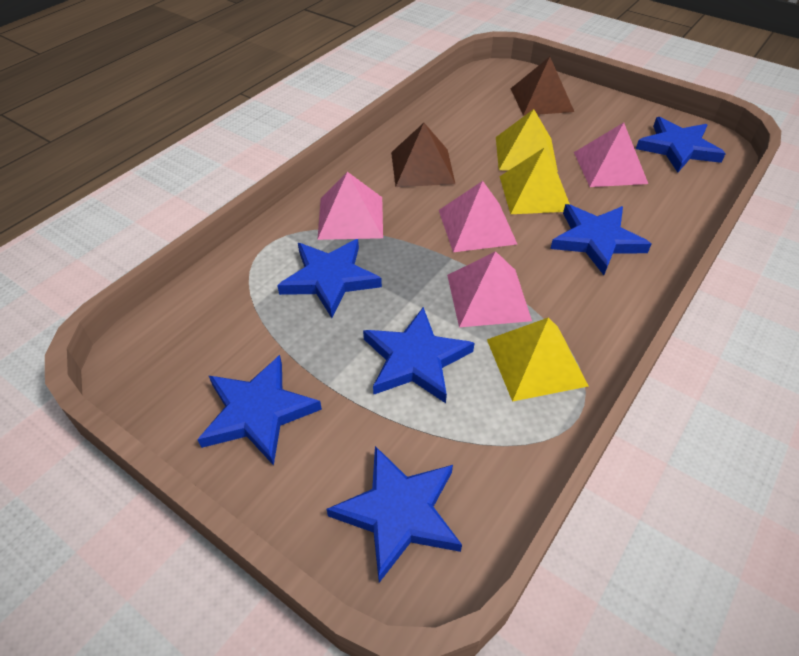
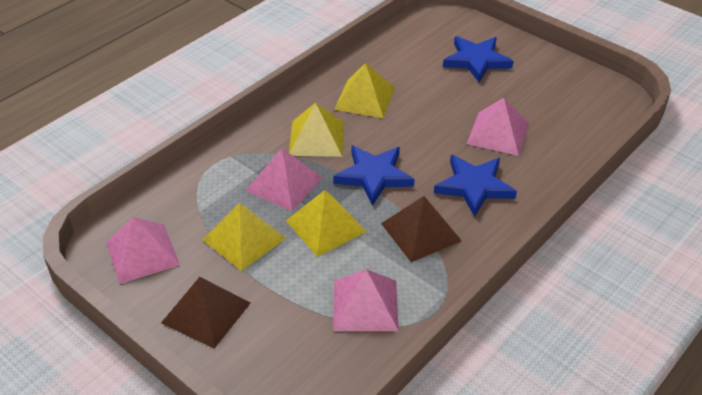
blue star: [197,355,322,466] [277,239,382,318] [326,446,462,583] [363,307,474,403] [550,204,651,275] [636,117,726,173] = 6 -> [333,145,415,206] [434,155,517,217] [443,36,513,83] = 3
yellow pyramid: [487,317,588,402] [496,109,558,172] [499,148,570,214] = 3 -> [202,203,286,271] [286,190,367,257] [289,102,344,157] [334,63,395,118] = 4

